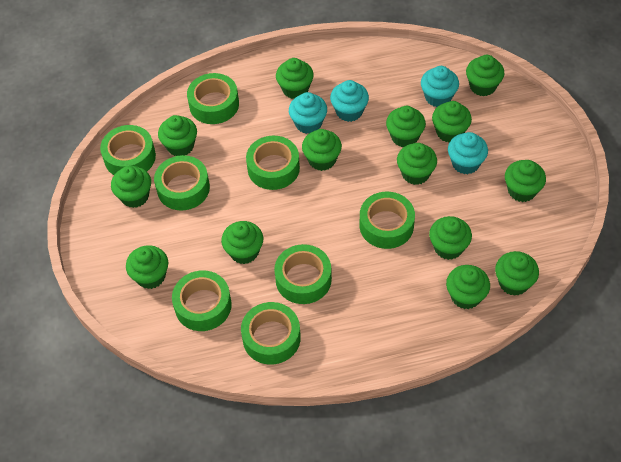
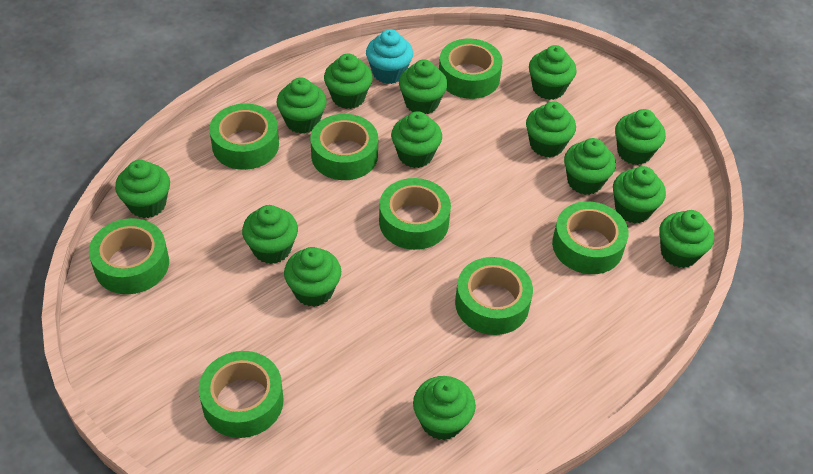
turquoise cupcake: [289,92,327,134] [330,80,369,122] [421,66,459,107] [448,132,488,174] = 4 -> [366,29,413,84] = 1

